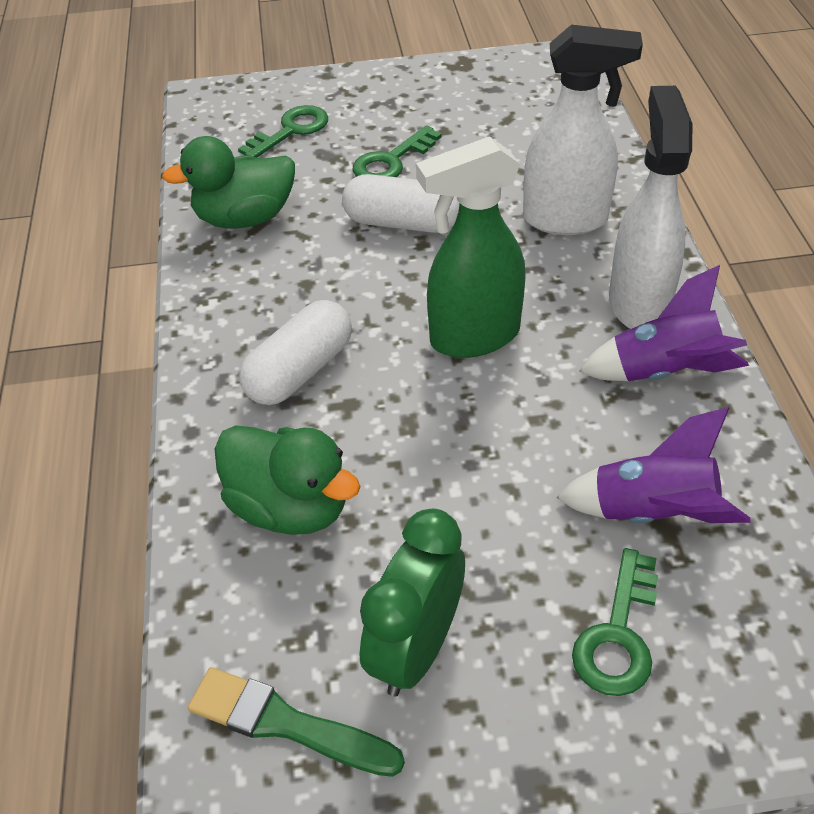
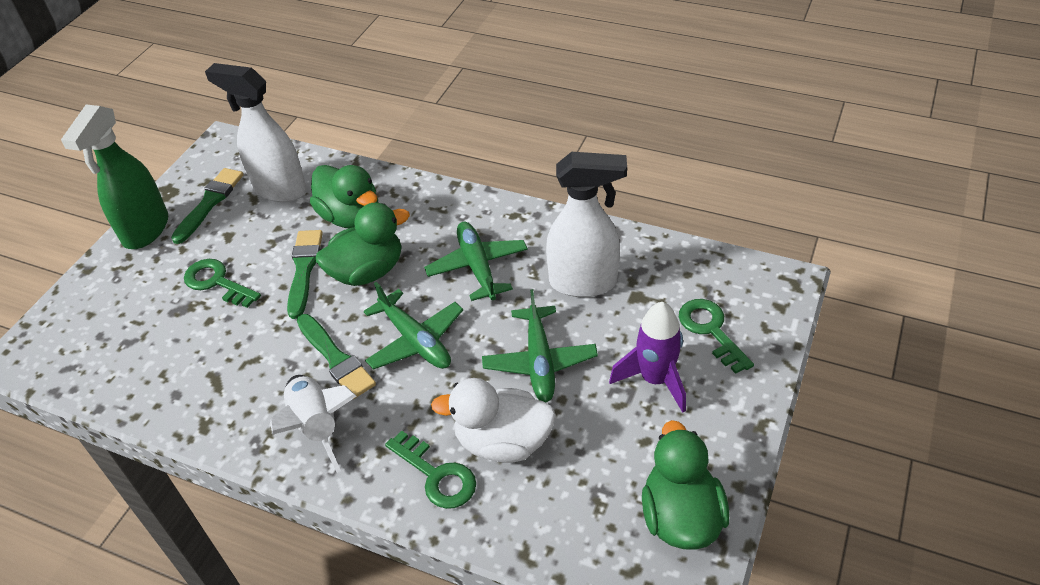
green brush: [188,667,405,777] = 1 -> [171,168,243,244] [287,230,323,319] [297,314,376,399] = 3
green clock: [360,509,465,697] = 1 -> none = 0
green duck: [162,136,295,228] [215,425,361,535] = 2 -> [310,165,378,228] [316,203,410,286] [642,420,729,550] = 3
green plane: none = 0 -> [364,282,463,370] [424,222,528,301] [482,289,598,402] = 3
purple rocket: [556,407,751,523] [579,265,749,381] = 2 -> [609,302,686,413] = 1
white capsule: [239,300,352,405] [342,174,459,233] = 2 -> none = 0
white duck: none = 0 -> [431,378,556,463] = 1
white rocket: none = 0 -> [270,375,357,473] = 1

